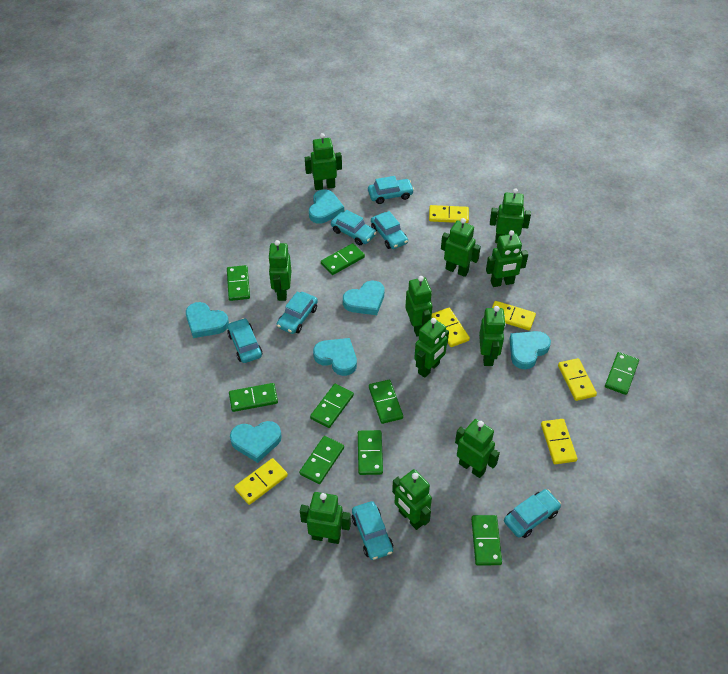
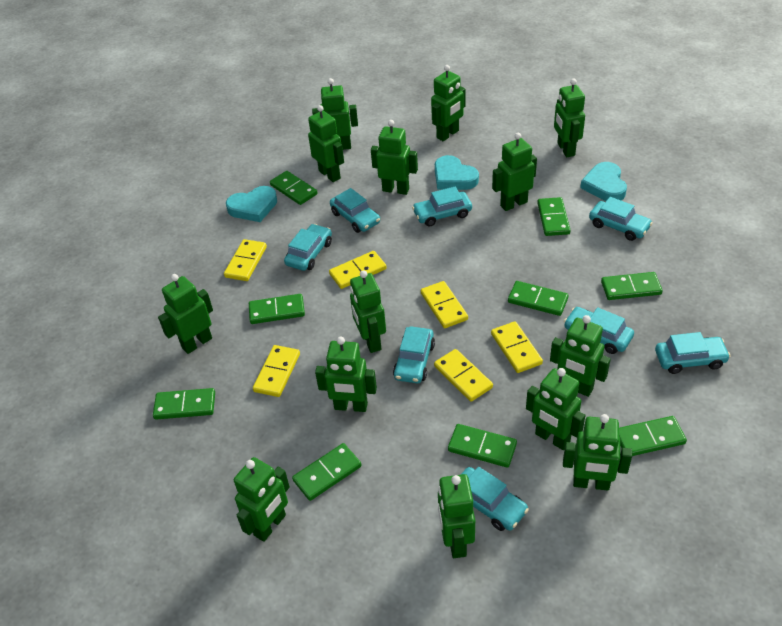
green robot: [268,240,291,301] [300,492,351,544] [305,133,342,190] [392,469,432,530] [405,276,432,337] [414,318,449,378] [441,218,481,277] [455,419,500,478] [479,306,506,366] [486,230,528,287] [490,188,531,243] = 11 -> [158,274,213,354] [234,457,290,542] [308,105,344,182] [312,78,358,150] [315,337,377,412] [350,270,386,353] [371,120,418,195] [431,65,466,141] [438,474,475,558] [492,133,537,211] [526,368,585,450] [550,315,611,397] [554,79,585,157] [563,414,632,491] = 14
turquoise car: [227,318,263,363] [277,292,318,334] [331,210,377,245] [351,501,393,560] [368,176,414,204] [371,211,408,249] [504,489,561,538] = 7 -> [284,224,332,271] [330,188,380,233] [393,327,435,383] [412,187,472,226] [461,467,529,531] [564,307,634,354] [589,197,653,241] [655,332,730,374] = 8
turquoise heart: [186,302,229,338] [230,421,282,463] [309,189,344,224] [313,338,357,376] [343,281,385,315] [510,331,551,369] = 6 -> [226,186,277,222] [435,155,479,190] [580,162,627,201] = 3

